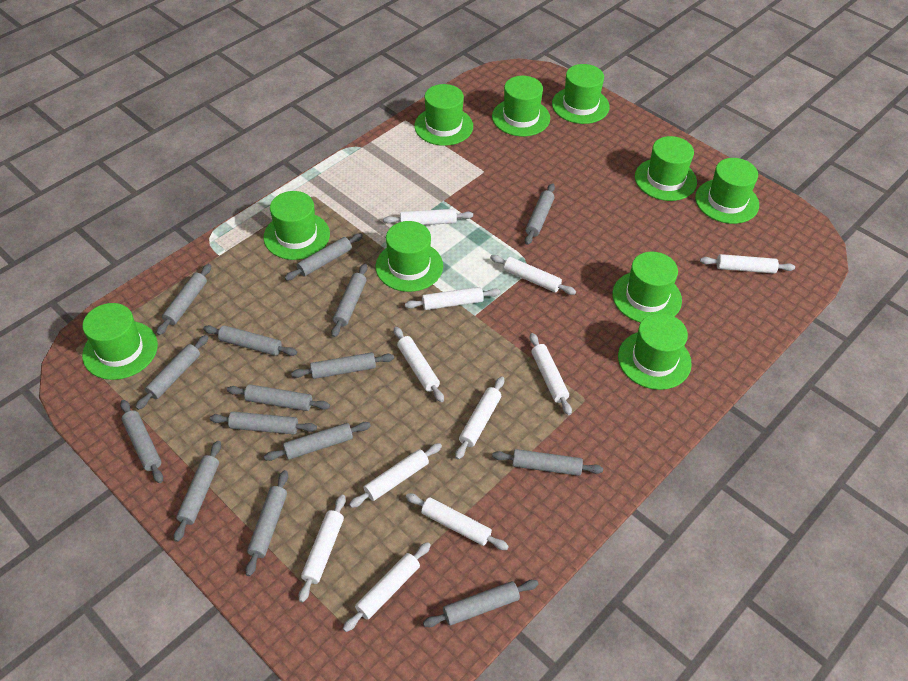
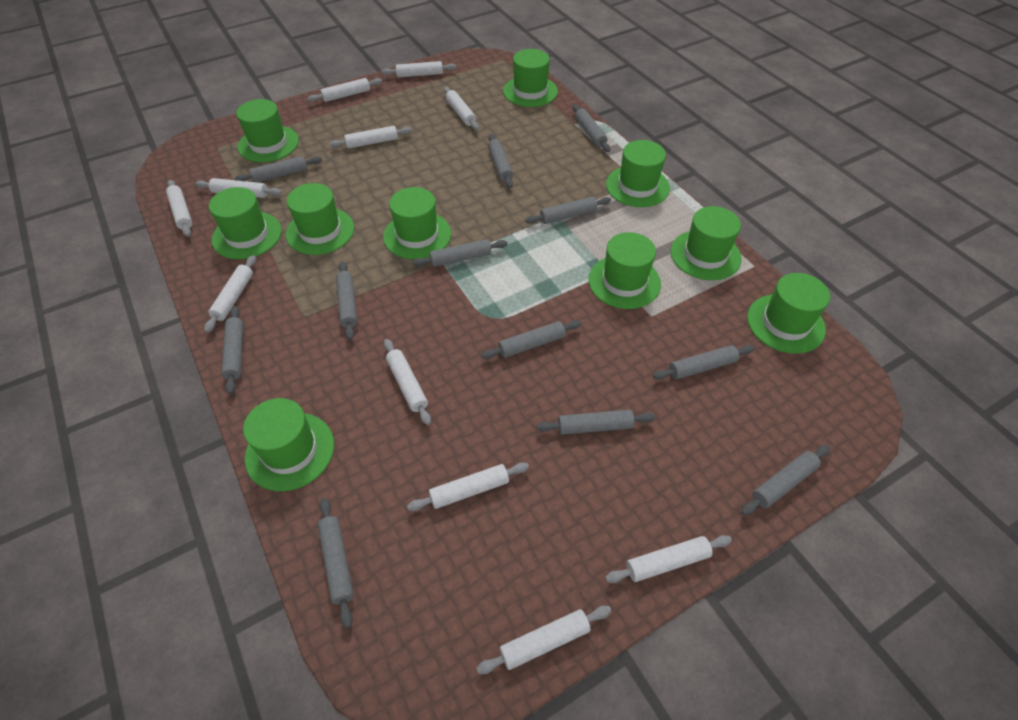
grey rolling pin: [120,400,163,483] [135,335,209,410] [157,264,211,335] [174,441,221,542] [203,325,297,356] [210,412,317,435] [227,384,330,411] [245,470,288,576] [264,422,371,461] [284,233,363,280] [291,352,394,379] [331,263,368,337] [423,580,538,627] [492,449,603,476] [525,183,555,245] = 15 -> [221,306,244,394] [234,156,322,182] [317,497,354,628] [336,261,357,340] [412,239,508,267] [481,320,581,359] [488,134,513,188] [525,197,611,224] [537,410,655,435] [573,104,610,152] [653,345,754,380] [741,445,830,515] = 12

